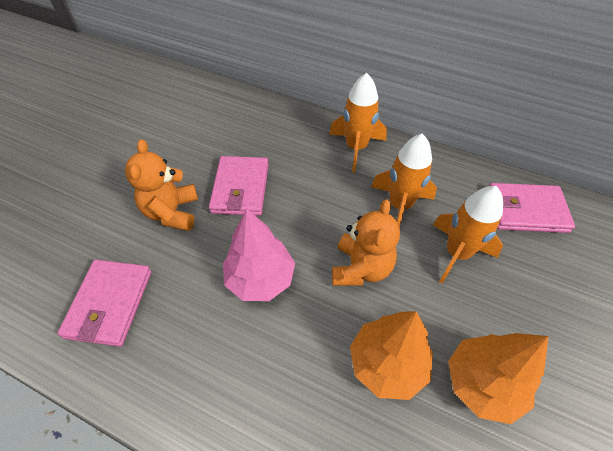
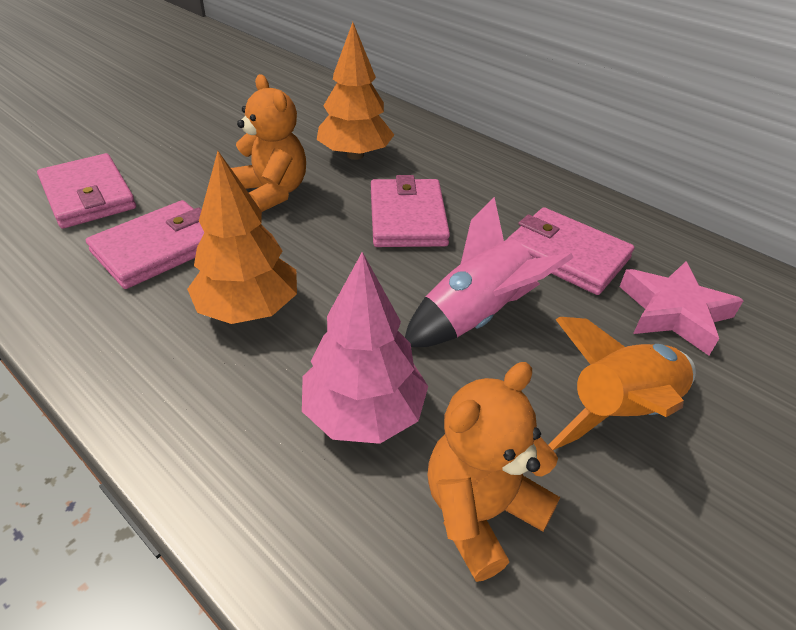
orange rocket: [329,73,387,173] [371,134,437,227] [433,186,503,283] = 3 -> [549,317,696,450] = 1
pink rocket: none = 0 -> [405,197,574,347] = 1
pink star: none = 0 -> [619,261,744,356] = 1
pink wallet: [57,260,151,347] [209,156,269,216] [490,183,575,233] = 3 -> [37,153,136,229] [86,200,204,289] [371,175,450,247] [507,207,635,295] = 4

